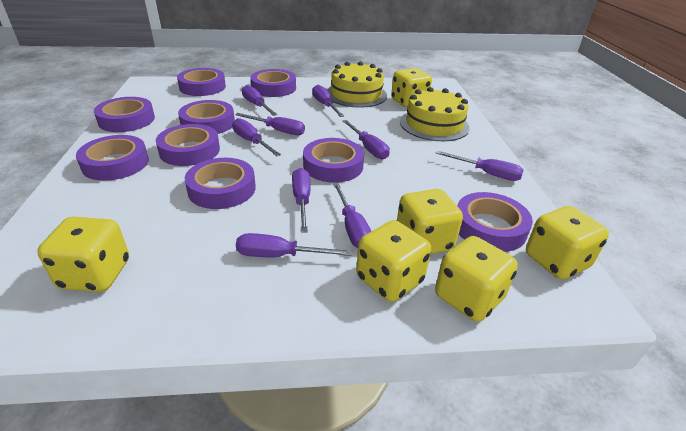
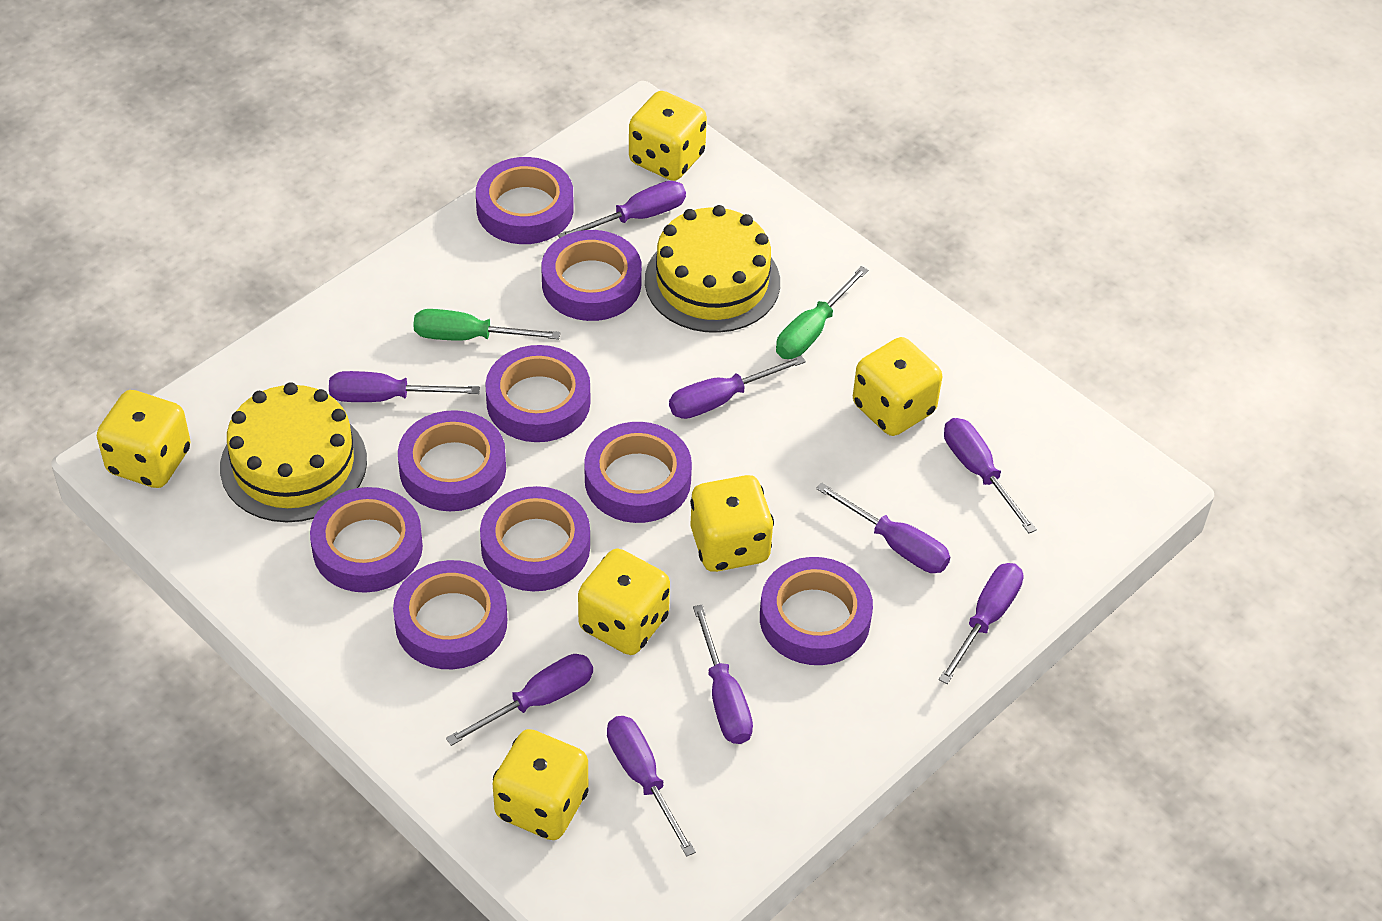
green screwdriver: none = 0 -> [413,309,560,341] [776,266,868,359] = 2

